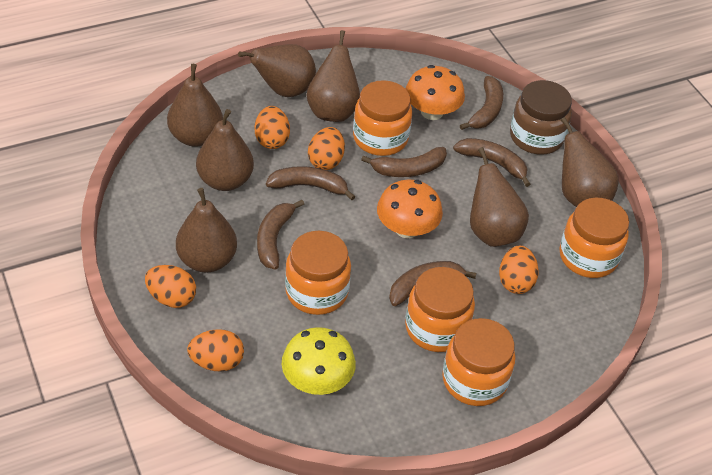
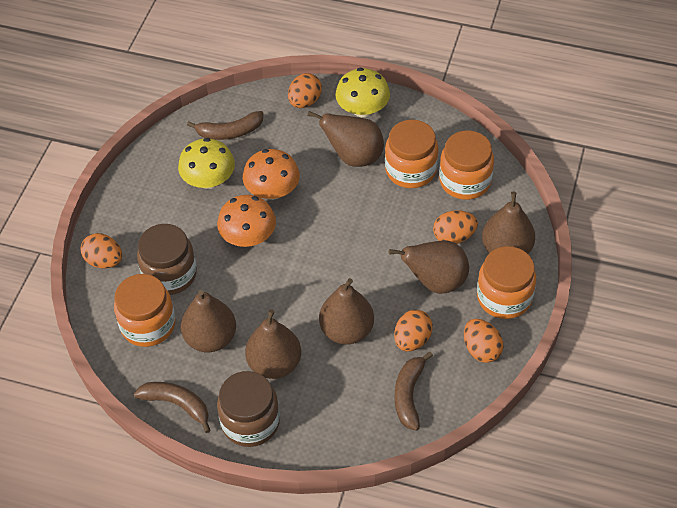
brown banana: [257,200,304,270] [266,166,355,200] [361,147,447,177] [389,261,476,306] [453,138,530,187] [460,76,503,130] = 6 -> [134,382,211,433] [187,111,263,140] [395,352,433,430] = 3
brown jar: [510,80,572,155] = 1 -> [137,224,197,295] [217,371,280,447] = 2
brown pear: [167,64,223,147] [176,188,237,273] [196,109,254,191] [238,44,316,97] [306,30,360,122] [470,147,529,247] [561,117,619,207] = 7 -> [181,290,236,352] [245,309,301,379] [308,111,384,167] [319,278,374,345] [389,240,469,294] [482,191,535,254] = 6
orange jar: [285,231,351,315] [353,80,412,156] [405,267,475,352] [442,318,515,406] [560,197,629,278] = 5 -> [114,274,176,347] [385,119,438,188] [439,130,494,200] [477,246,536,319] = 4
yellow mushroom: [282,327,356,395] = 1 -> [178,138,235,189] [335,68,390,117] = 2

